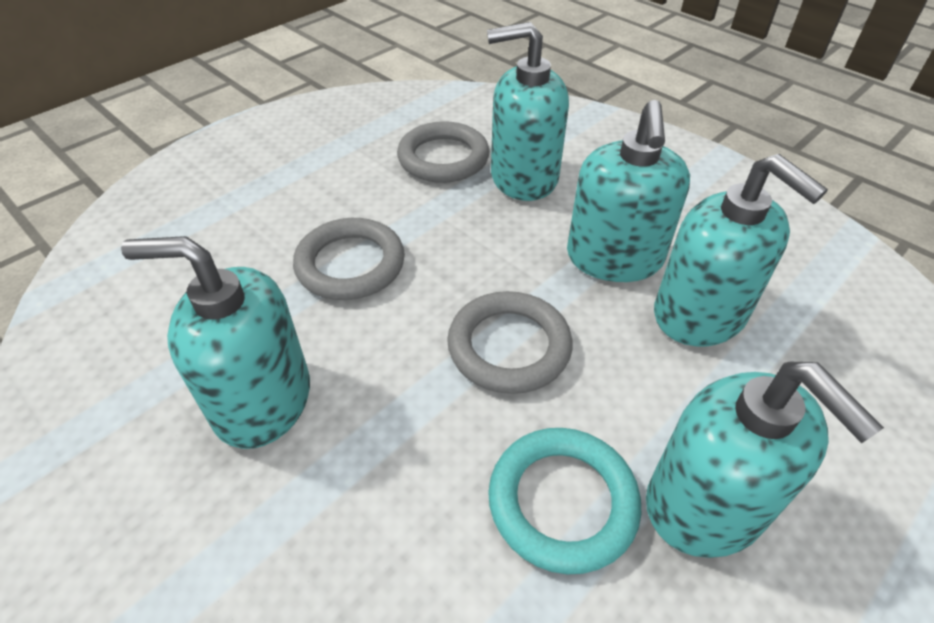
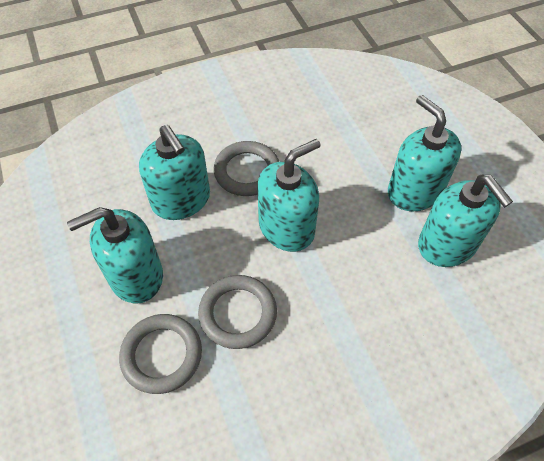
turquoise ring: [488,428,641,574] = 1 -> none = 0

